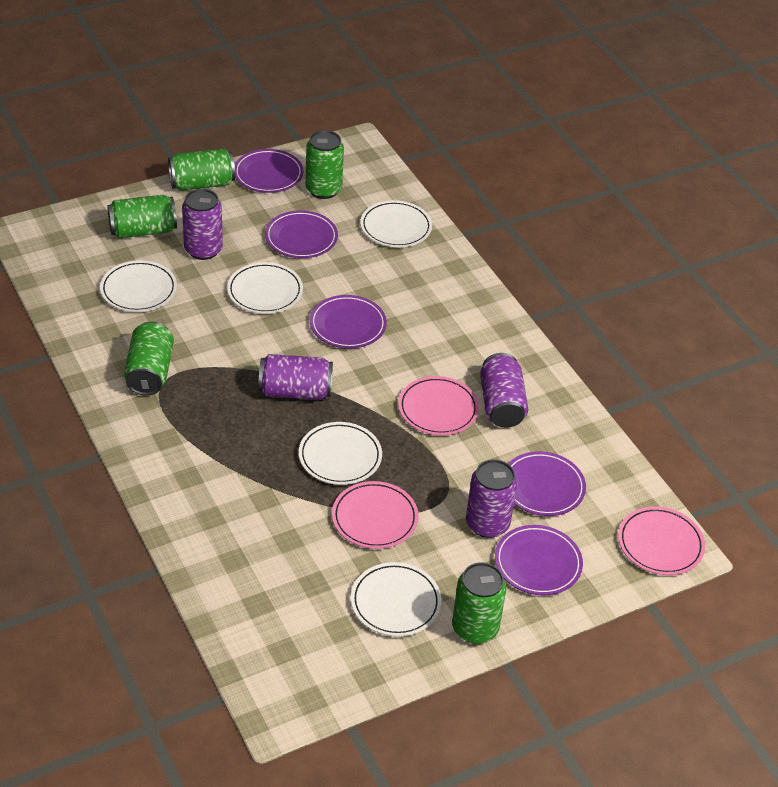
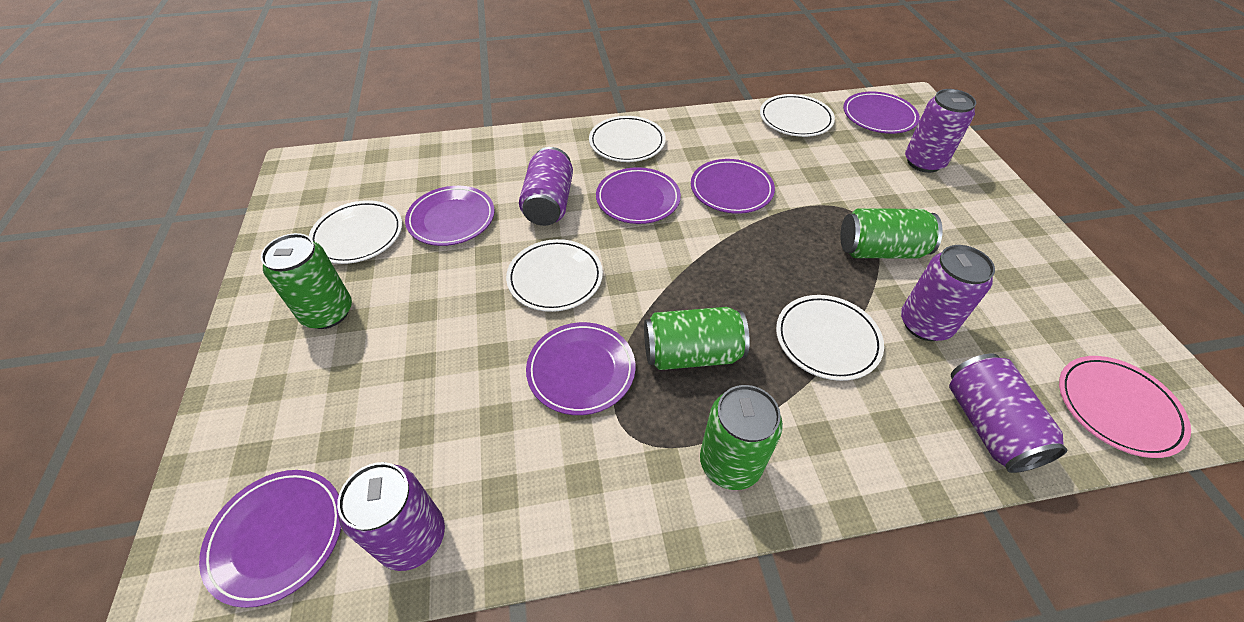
green can: [107,195,177,239] [124,321,174,396] [168,148,235,191] [306,130,344,199] [452,562,507,644] = 5 -> [261,233,352,329] [644,307,750,370] [700,385,783,490] [840,208,943,259] = 4
pink plate: [332,481,419,549] [398,376,479,435] [618,506,705,575] = 3 -> [1059,356,1191,458] = 1
purple can: [182,189,223,260] [258,354,333,400] [466,459,518,538] [480,353,528,428] = 4 -> [337,462,445,571] [519,147,573,226] [901,245,995,341] [905,89,976,173] [949,354,1068,473] = 5
purple plate: [235,149,304,193] [265,210,338,258] [310,295,387,349] [495,525,583,595] [508,451,586,516] = 5 -> [199,470,341,608] [405,186,495,246] [526,322,635,415] [596,167,681,224] [691,159,775,214] [843,92,920,134] = 6

